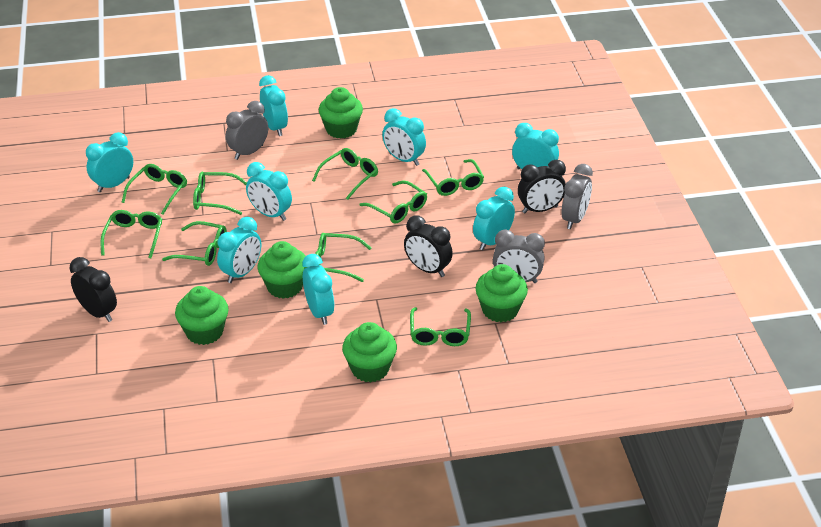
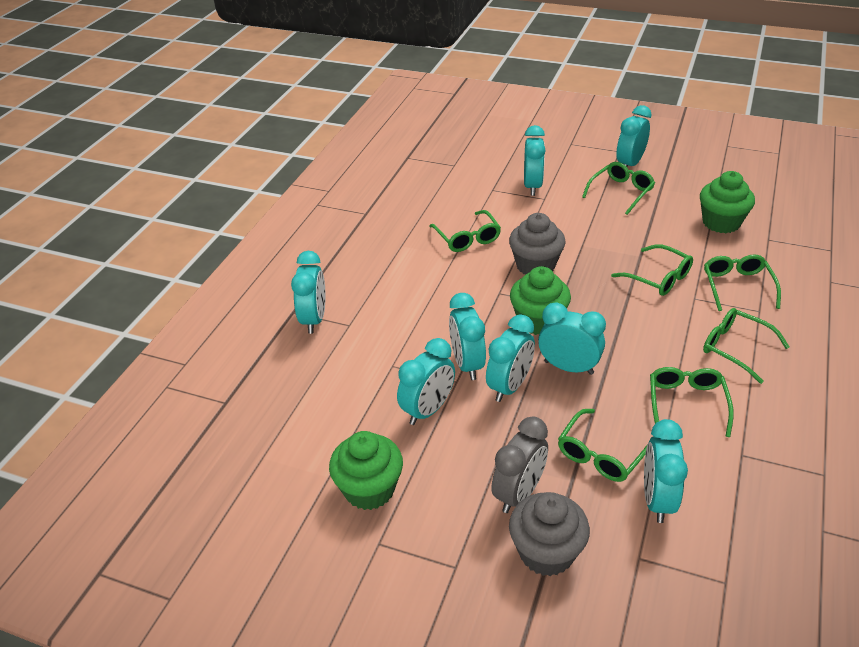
black clock: [69,257,117,322] [404,215,453,277] [518,160,566,213] = 3 -> none = 0
green cupcake: [175,286,228,345] [258,241,306,299] [319,87,363,139] [342,322,397,383] [475,264,528,322] = 5 -> [329,431,403,510] [510,266,571,335] [700,171,755,233] = 3
green glasses: [101,210,162,259] [122,164,187,215] [162,221,227,266] [193,172,247,215] [312,148,378,200] [315,233,372,282] [360,181,427,224] [410,307,471,346] [422,159,484,196] = 9 -> [429,210,501,252] [558,409,648,482] [582,162,655,215] [611,244,693,296] [650,367,734,437] [703,308,790,384] [704,254,781,311] = 7
grey clock: [226,101,268,160] [493,229,545,283] [562,164,593,229] = 3 -> [491,417,548,513] = 1
grey cupcake: none = 0 -> [509,213,565,274] [509,492,590,576] = 2

